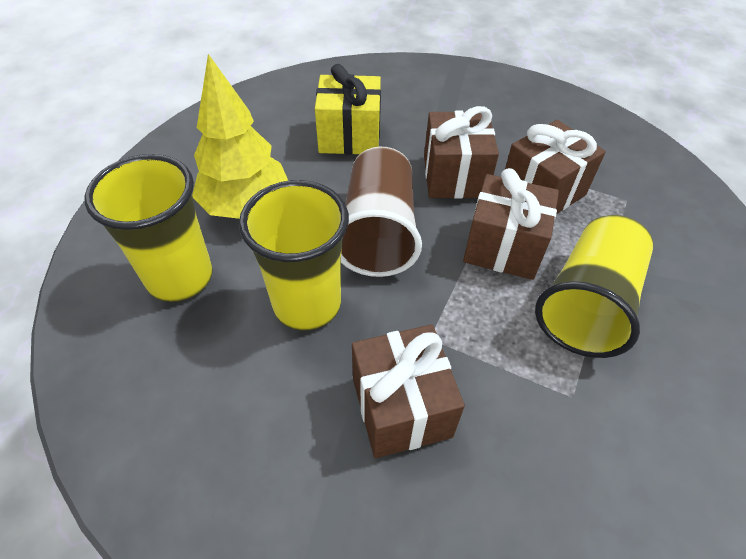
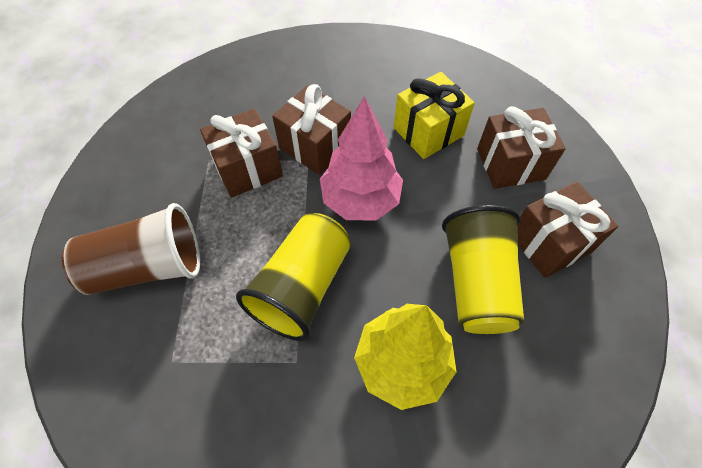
pink tree: none = 0 -> [320,96,403,221] = 1
yellow cup: [85,154,213,302] [239,180,349,330] [535,215,653,358] = 3 -> [236,213,351,341] [442,205,524,334] = 2

